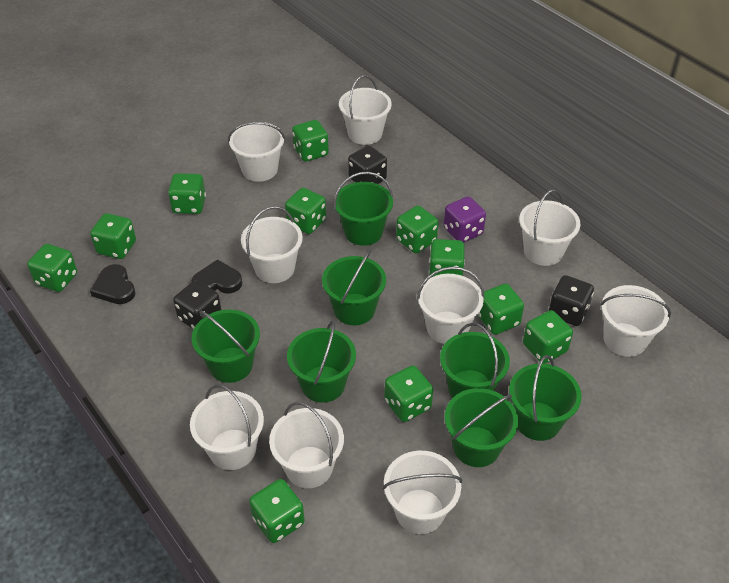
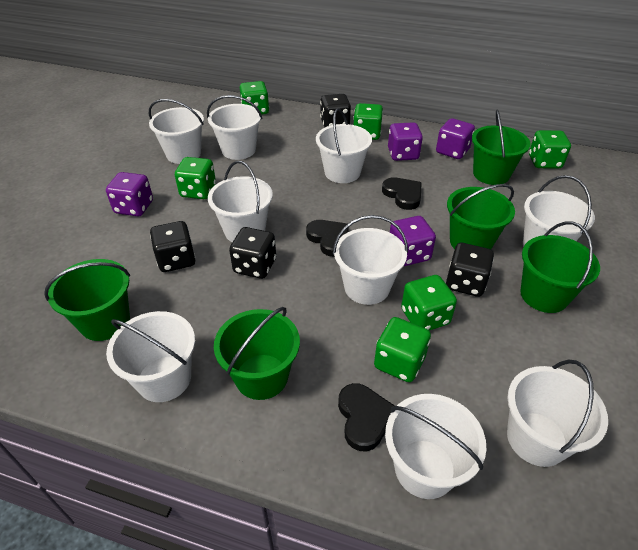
black dice: [173,280,221,329] [348,145,387,184] [548,275,594,326] = 3 -> [150,221,195,272] [229,227,276,279] [320,94,351,127] [446,243,494,297] = 4
black heart: [90,264,136,304] [192,259,242,294] = 2 -> [306,220,349,257] [338,383,395,451] [382,177,422,210] = 3
green bucket: [192,309,260,383] [287,321,356,403] [322,250,386,325] [334,172,393,246] [440,323,510,398] [445,388,518,467] [509,355,582,441] = 7 -> [44,259,130,341] [214,307,300,400] [447,184,515,249] [472,110,531,185] [520,222,600,313] = 5
green dice: [27,244,77,292] [90,213,136,259] [168,173,206,214] [249,479,305,543] [285,188,326,234] [292,120,329,162] [384,365,433,422] [396,205,438,253] [429,239,465,277] [478,284,524,335] [523,310,573,364] = 11 -> [175,157,216,199] [240,81,269,115] [353,103,383,140] [374,317,431,382] [401,275,457,331] [529,130,571,169] = 6
purple dice: [444,196,486,242] = 1 -> [106,172,153,216] [388,122,423,161] [390,216,436,266] [436,118,475,159] = 4

